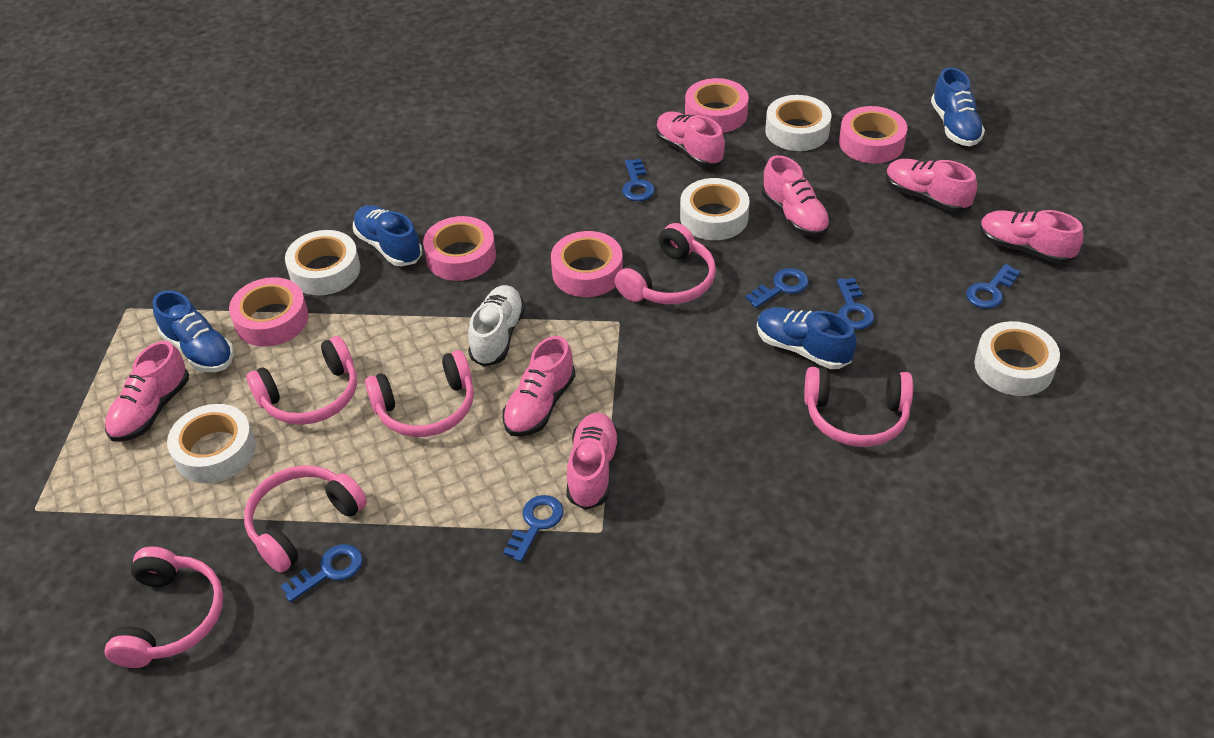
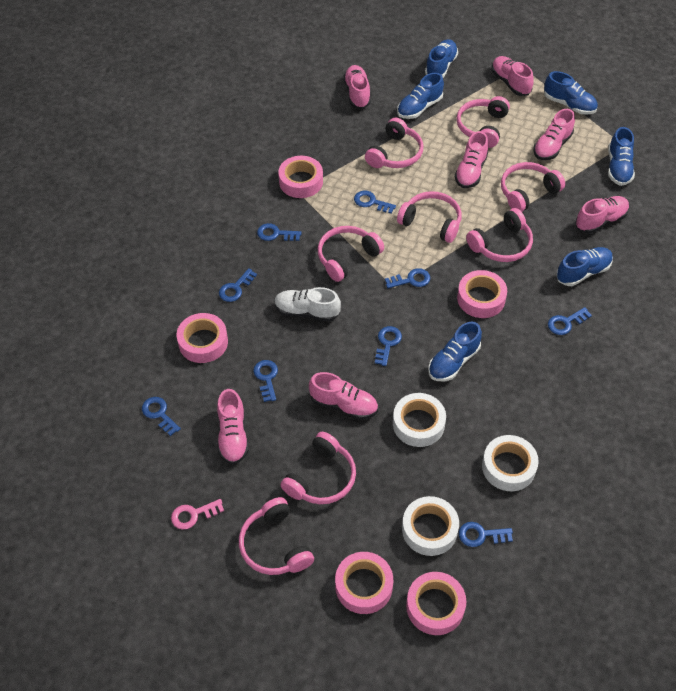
blue key: [281,544,363,602] [503,495,564,562] [622,159,655,201] [745,268,809,308] [837,278,874,330] [966,264,1021,309] = 6 -> [142,397,181,436] [219,268,257,302] [253,360,278,402] [257,223,302,241] [354,191,396,214] [375,326,402,366] [385,268,430,288] [459,522,513,547] [548,307,592,335] = 9
blue shoe: [153,290,234,372] [353,205,422,267] [757,307,857,369] [931,67,985,146] = 4 -> [397,73,444,119] [425,39,458,78] [428,322,482,382] [544,71,598,115] [556,247,613,286] [608,127,635,186] = 6
pink headphones: [105,546,223,668] [244,465,367,573] [246,336,357,425] [365,350,474,437] [615,223,716,304] [804,367,913,447] = 6 -> [239,497,314,575] [281,432,356,504] [318,226,384,282] [365,118,424,168] [397,191,462,243] [456,96,510,148] [466,208,533,262] [501,162,565,212] = 8
pink key: none = 0 -> [171,499,224,530] = 1
white tape: [167,404,256,483] [285,230,360,295] [680,178,750,240] [765,95,831,151] [974,321,1060,396] = 5 -> [393,393,446,447] [402,496,459,556] [482,435,539,491] = 3

